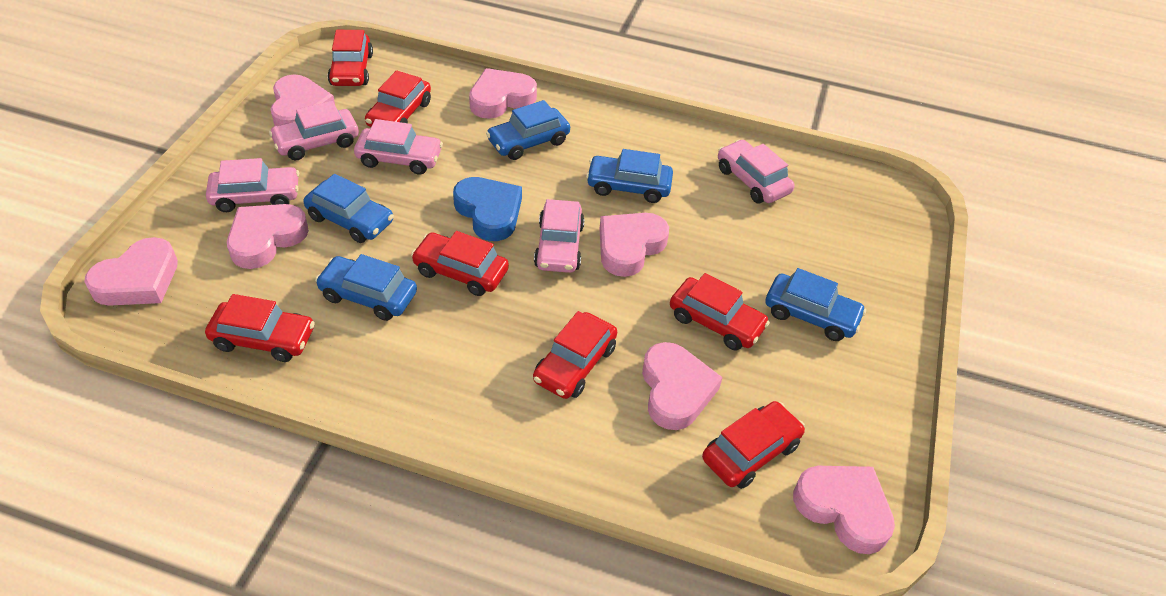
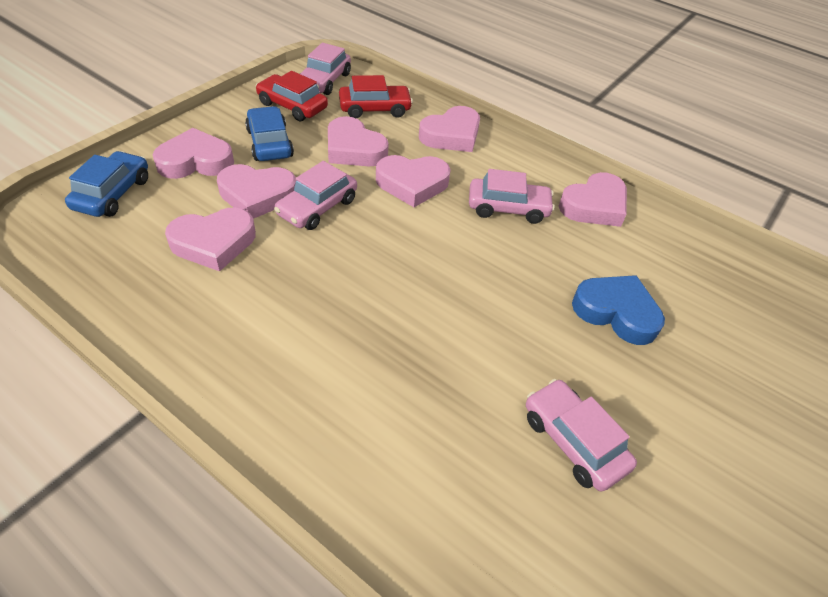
blue car: [303,174,394,243] [315,254,417,321] [486,100,570,160] [586,149,673,203] [766,268,866,341] = 5 -> [65,151,148,217] [245,106,294,161] = 2
pink car: [206,158,299,212] [269,101,359,160] [354,119,443,175] [534,199,585,273] [718,140,795,204] = 5 -> [274,161,357,230] [300,43,351,95] [469,169,555,224] [526,379,637,492] = 4
red car: [205,294,315,362] [328,30,373,86] [365,70,431,127] [411,231,509,296] [533,311,617,399] [670,273,770,351] [702,401,805,489] = 7 -> [256,71,328,121] [339,75,413,118] = 2

